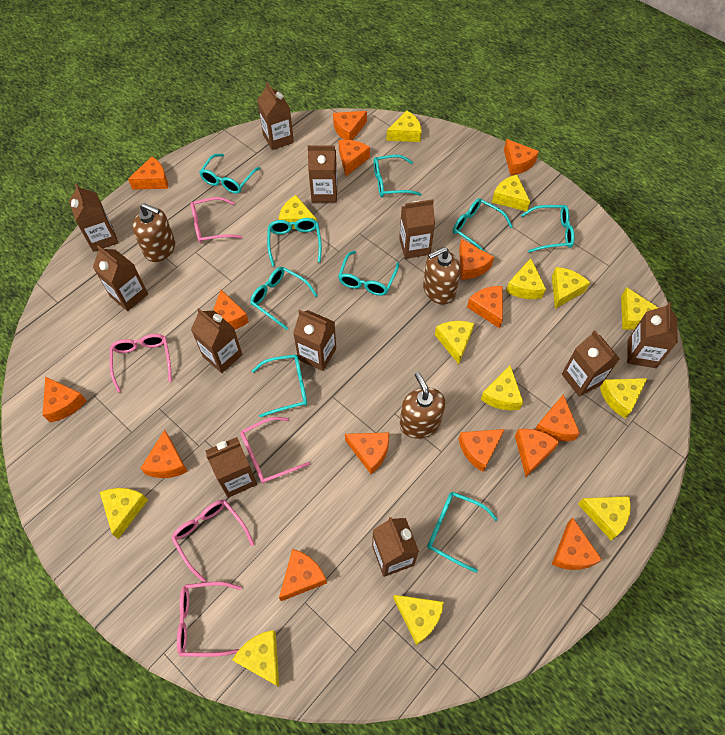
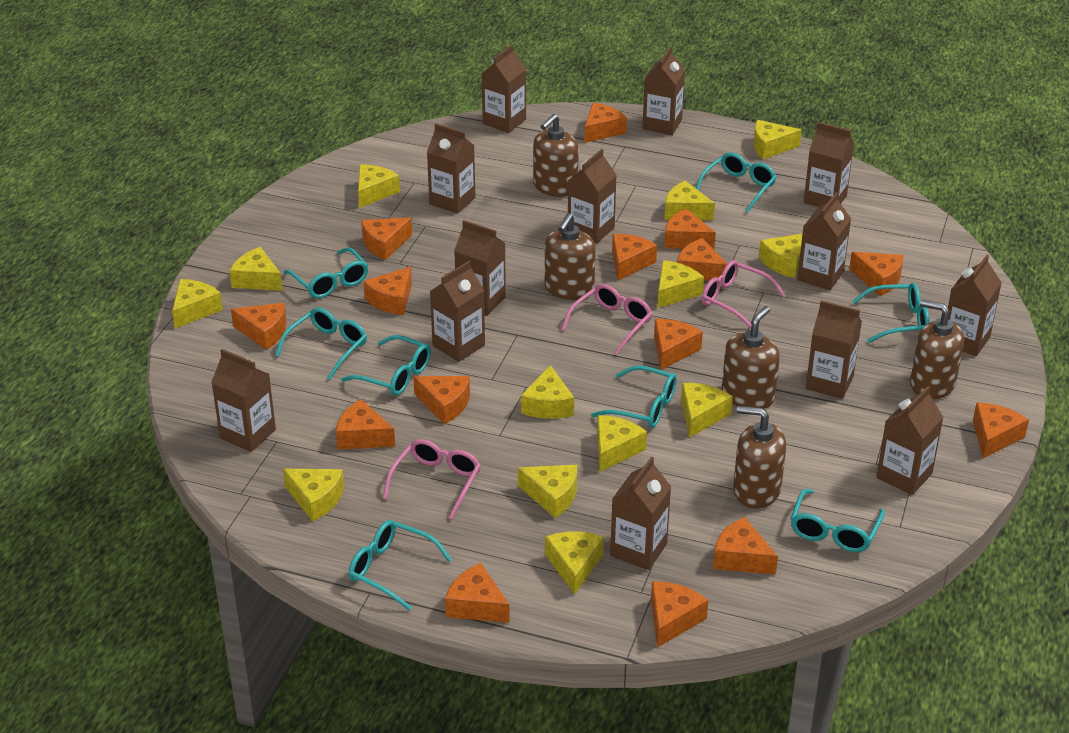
brown carton: [69,183,118,252] [93,246,148,311] [191,308,242,373] [205,437,257,498] [257,82,294,150] [293,310,336,371] [308,145,337,203] [372,517,419,577] [399,199,435,259] [562,330,620,397] [627,303,678,368] = 11 -> [211,349,276,452] [427,124,475,214] [430,261,485,362] [454,220,506,316] [482,45,526,133] [568,149,617,244] [610,457,671,570] [642,47,685,135] [797,193,851,290] [804,122,854,207] [806,300,862,399] [876,386,944,495] [948,255,1002,356] = 13
brown soap dispenser: [133,203,175,262] [400,372,445,439] [423,247,461,304] = 3 -> [533,114,579,197] [545,213,596,300] [722,306,780,409] [733,406,786,509] [910,300,964,399] = 5
pink glasses: [110,334,172,393] [171,500,254,583] [177,582,242,657] [191,197,242,244] [240,417,310,483] = 5 -> [383,439,481,519] [561,284,652,355] [701,260,786,329] = 3
turquoise glasses: [199,154,261,194] [250,267,318,330] [252,354,307,417] [267,218,322,267] [338,251,399,296] [373,155,421,197] [427,492,498,573] [453,198,513,252] [521,205,575,253] = 9 -> [275,307,367,380] [283,247,369,298] [341,335,431,396] [349,520,452,611] [591,366,677,428] [696,152,776,213] [791,489,885,552] [852,283,930,343] = 8

